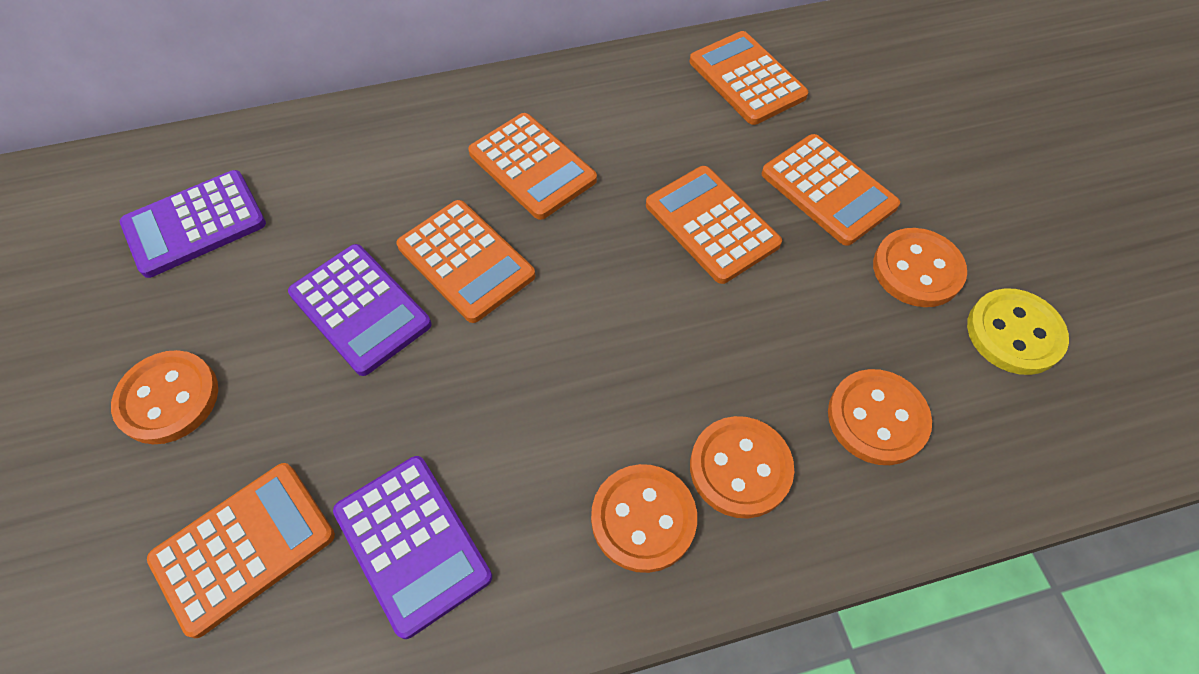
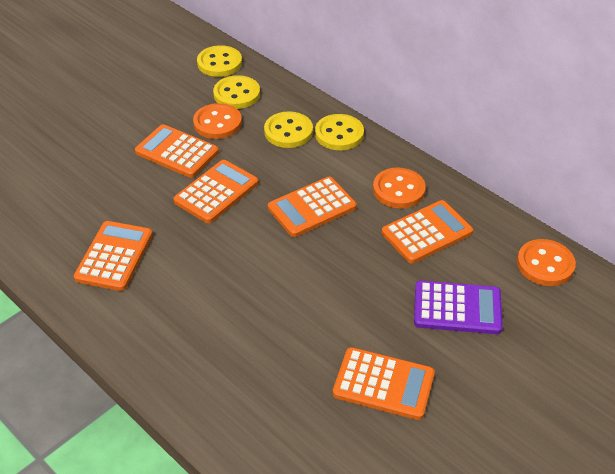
orange button: [111,350,218,444] [591,464,697,573] [690,416,794,519] [828,369,932,465] [873,228,967,307] = 5 -> [193,103,242,139] [373,167,426,208] [517,239,576,286] = 3
purple calculator: [120,170,266,278] [288,244,431,376] [333,456,492,639] = 3 -> [414,280,503,334] = 1
yellow button: [967,288,1069,375] = 1 -> [197,45,242,77] [213,75,260,109] [264,111,313,148] [315,114,364,150] = 4

